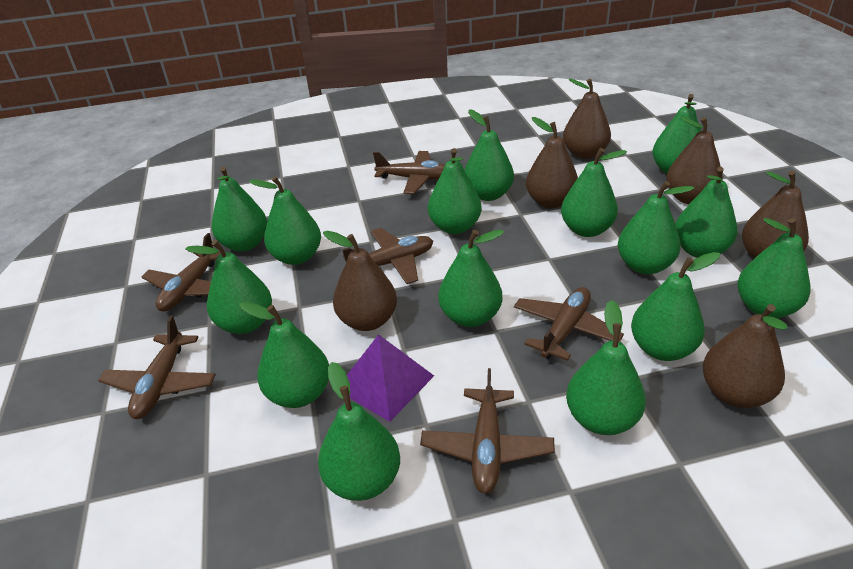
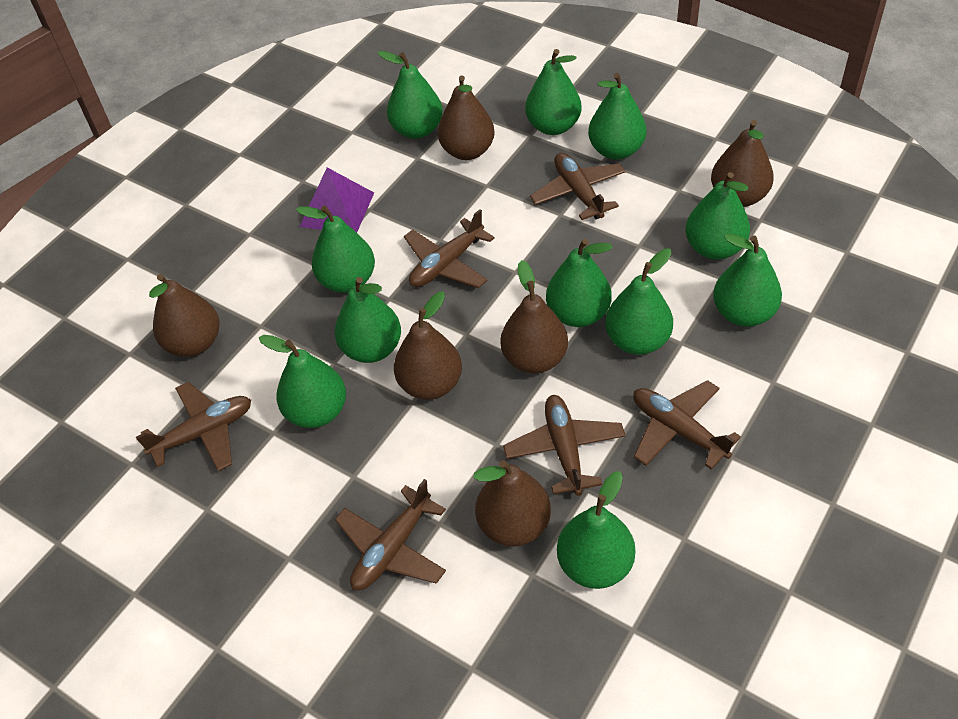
green pear: [185,240,272,334] [212,167,267,252] [239,302,329,408] [249,176,321,265] [318,362,400,501] [428,148,482,234] [438,230,504,327] [464,109,514,201] [561,148,627,237] [566,300,646,435] [618,181,695,274] [631,252,720,361] [653,94,701,174] [675,167,738,258] [737,218,811,318] = 15 -> [259,335,346,428] [296,205,375,293] [335,277,401,363] [378,51,443,139] [525,49,582,135] [546,239,613,327] [557,471,635,589] [588,73,646,160] [605,248,673,355] [685,172,750,260] [713,234,782,327] = 11

